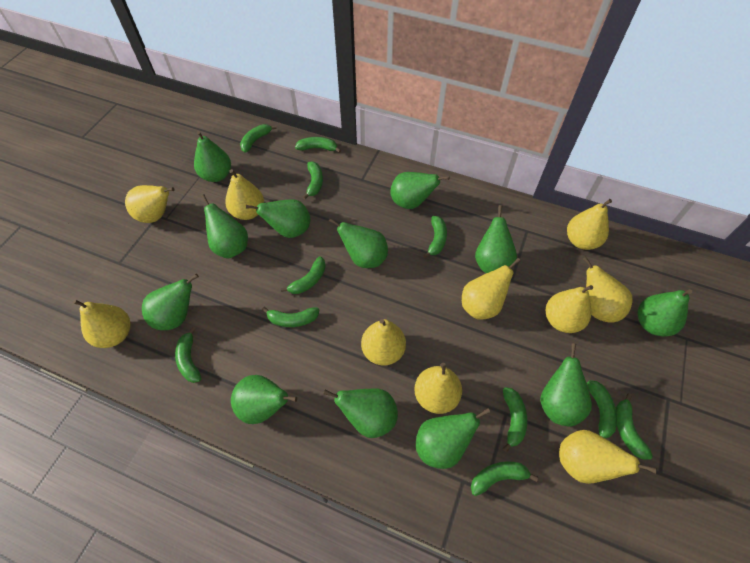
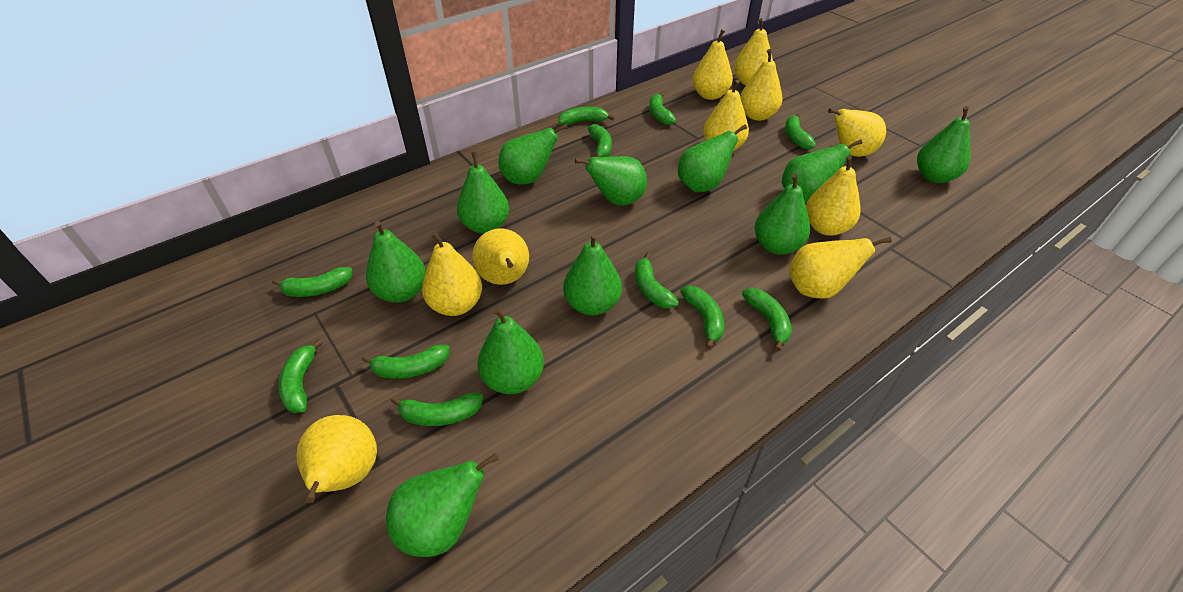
green pear: [142,274,199,330] [194,131,231,182] [201,194,248,259] [231,375,297,424] [246,199,310,238] [323,388,398,438] [329,218,388,268] [390,172,449,209] [416,408,491,469] [475,205,517,273] [540,343,592,427] [638,289,692,337] = 12 -> [366,221,426,303] [386,453,499,557] [457,151,509,234] [477,307,544,394] [498,124,568,184] [563,233,622,315] [575,156,647,205] [678,124,747,192] [754,173,810,255] [782,139,862,203] [917,106,970,183] = 11

